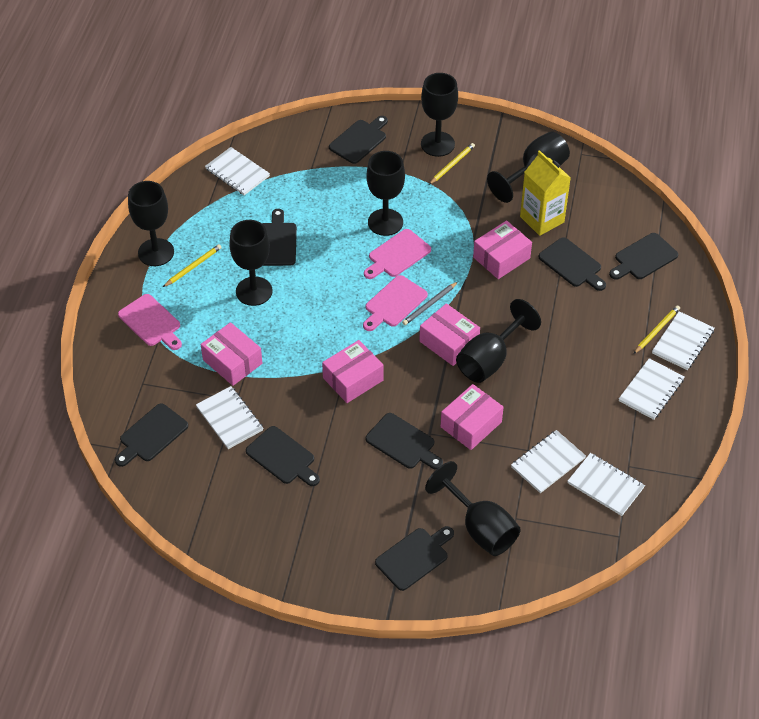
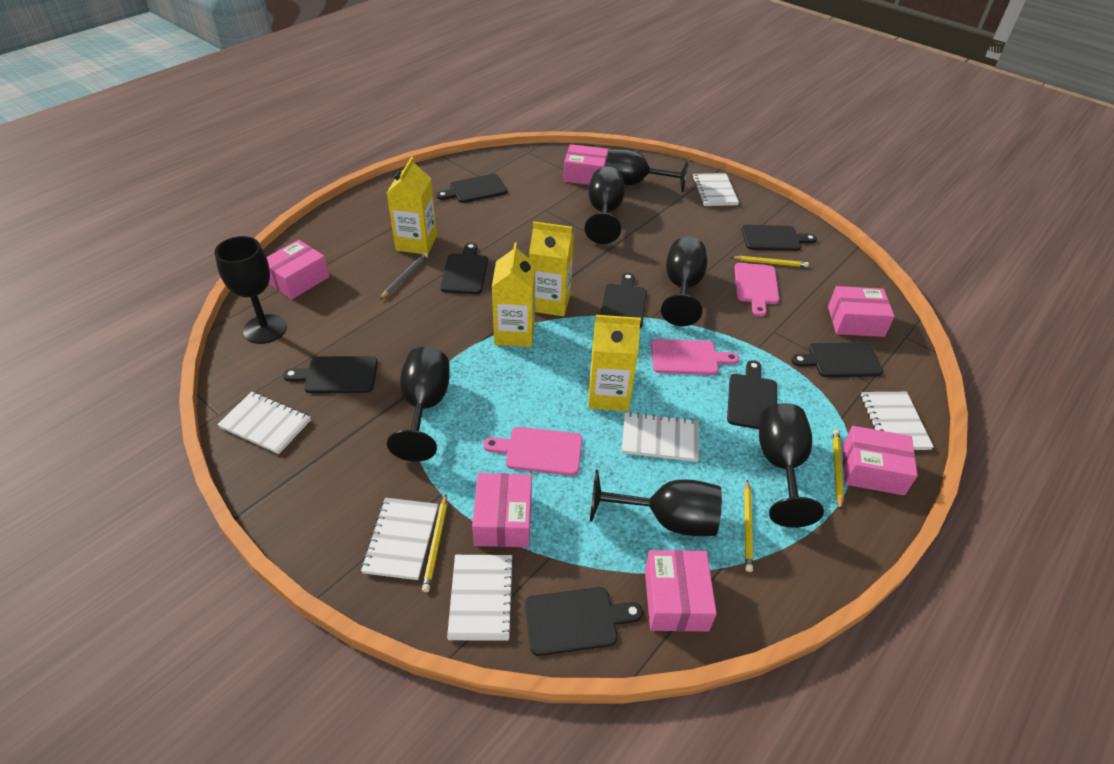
pink box: [201,322,262,386] [322,340,384,403] [419,303,480,366] [440,384,504,450] [473,220,532,279] = 5 -> [267,240,330,300] [472,473,532,547] [563,144,609,185] [645,550,717,632] [828,286,895,337] [842,426,918,496] = 6
yellow carton: [520,150,571,236] = 1 -> [387,157,437,254] [492,242,535,347] [529,221,574,316] [588,315,641,411] = 4
yellow pencil: [163,244,222,287] [429,143,475,185] [634,305,680,354] = 3 -> [422,495,447,592] [731,256,809,267] [744,479,753,572] [833,429,844,511] = 4

